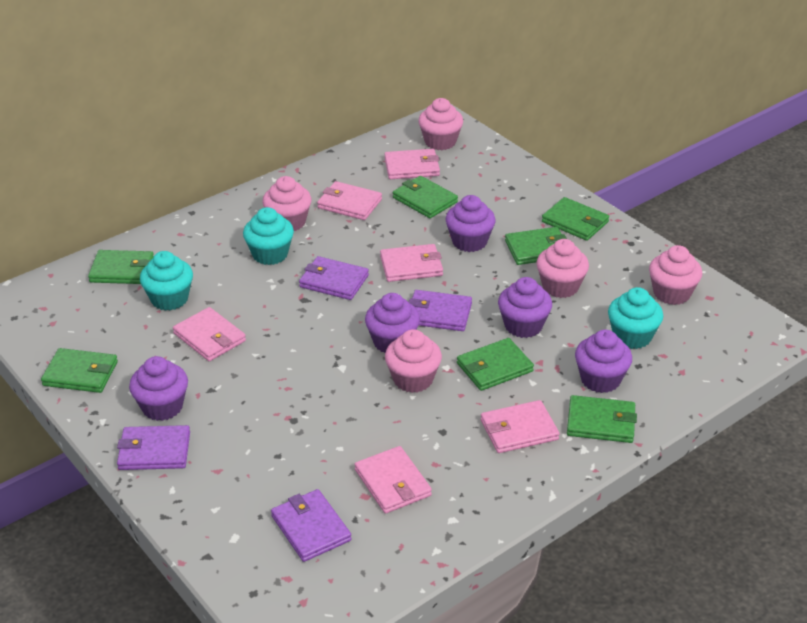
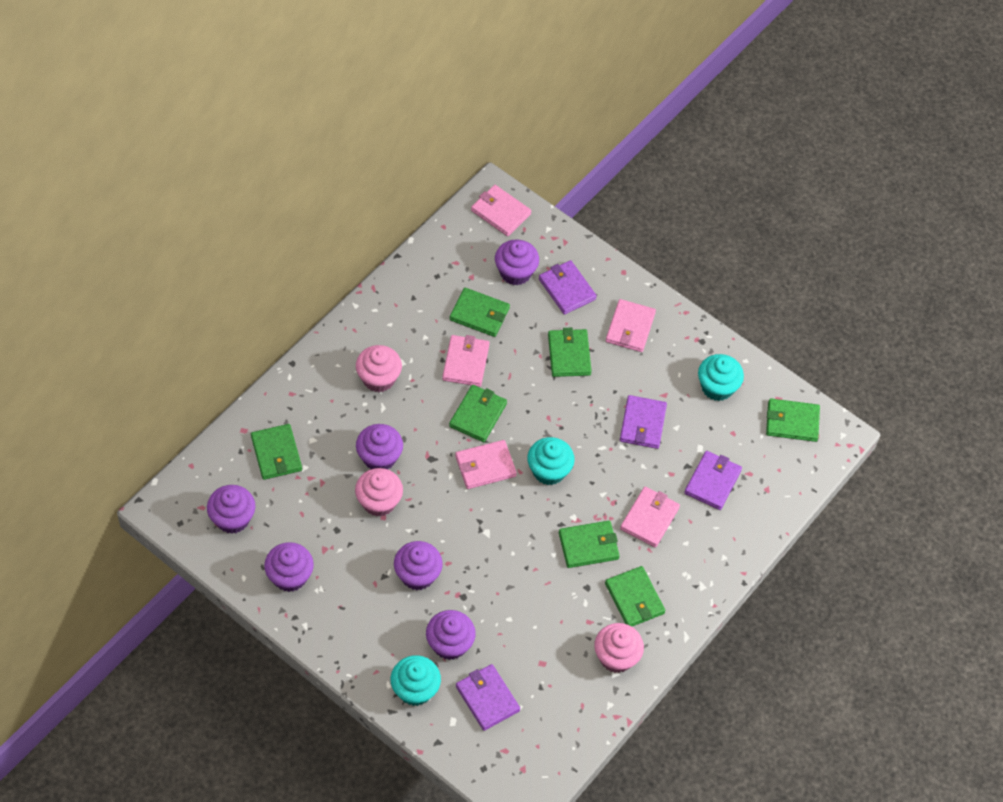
pink cupcake: [262,176,312,231] [385,329,442,393] [418,98,463,150] [536,239,589,298] [649,245,702,305] = 5 -> [355,468,403,517] [356,345,402,392] [594,623,644,673] = 3
pink wallet: [173,307,246,361] [317,181,382,220] [355,446,432,514] [380,244,443,282] [384,149,440,179] [481,400,560,453] = 6 -> [442,335,489,387] [455,440,517,489] [471,185,531,236] [606,299,656,352] [620,487,680,548] = 5
purple cupcake: [129,356,188,421] [365,293,420,353] [446,195,496,252] [498,277,552,338] [575,329,632,393] = 5 -> [207,485,255,534] [264,542,314,592] [356,424,403,469] [394,541,443,590] [426,610,476,660] [495,240,539,286] = 6

